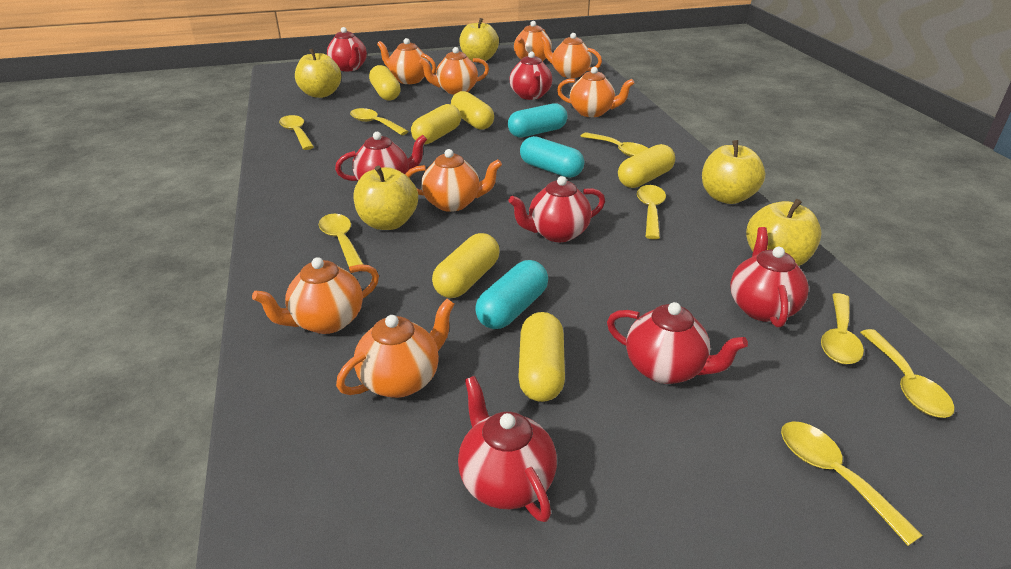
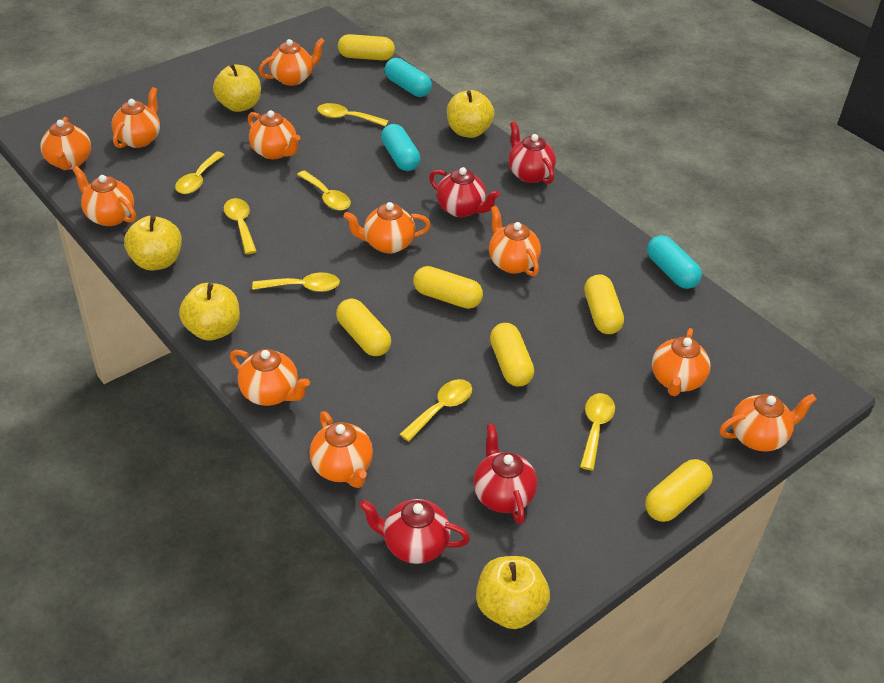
orange teapot: [252,257,379,334] [336,299,455,398] [377,38,436,84] [405,149,502,212] [419,47,489,95] [514,21,552,61] [541,33,602,78] [557,67,634,117] = 8 -> [40,117,91,170] [72,166,136,226] [112,87,160,148] [230,349,310,406] [248,110,300,159] [259,38,325,86] [310,411,373,488] [344,202,431,254] [489,206,541,276] [652,328,710,396] [720,394,817,452] = 11
red teapot: [327,27,367,71] [335,132,427,181] [458,376,557,522] [508,176,605,242] [510,51,552,100] [607,302,748,384] [730,227,809,328] = 7 -> [359,499,470,564] [429,167,500,217] [473,424,537,524] [508,121,556,184] = 4
yellow spoon: [279,115,314,150] [319,214,364,267] [350,108,409,135] [580,132,648,157] [637,185,666,239] [781,421,923,546] [821,293,864,364] [860,329,955,418] = 8 -> [175,151,225,194] [224,198,257,254] [252,272,340,292] [297,170,351,210] [317,103,389,127] [399,379,472,442] [580,393,615,471] = 7

